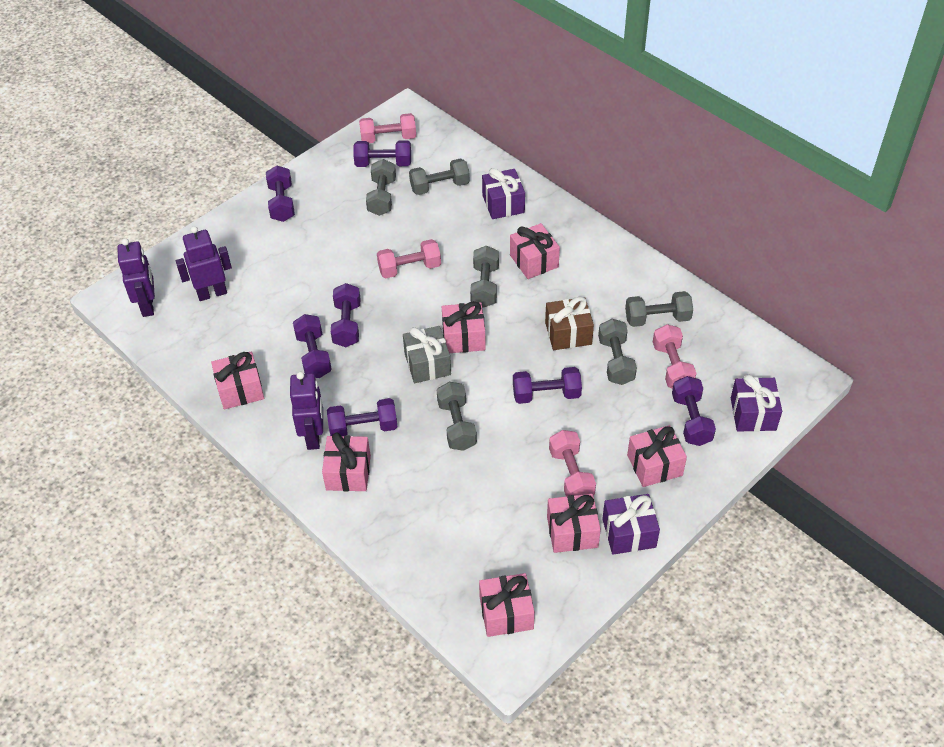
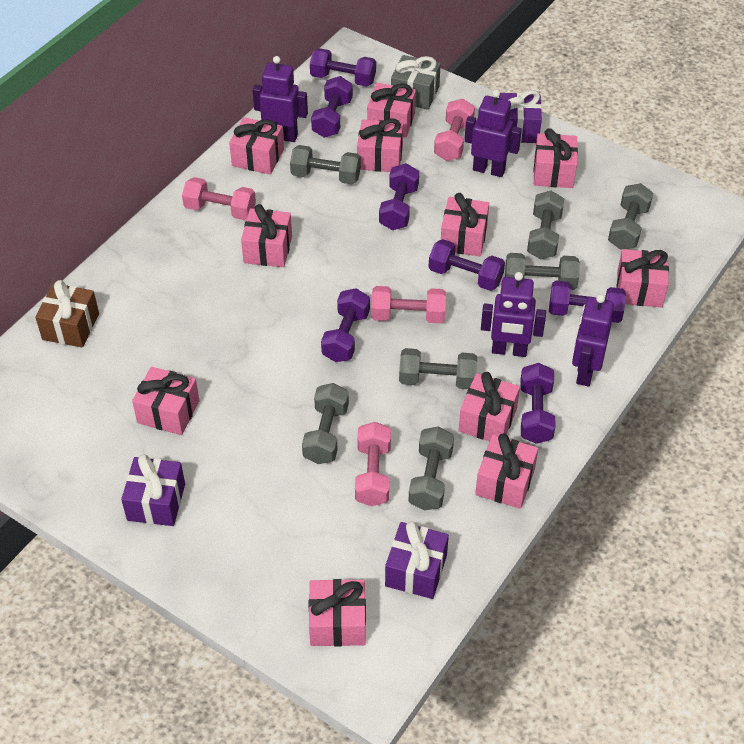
grey dumbbell: [366,159,396,216] [409,158,470,195] [437,382,477,451] [470,246,499,308] [598,319,637,385] [625,291,693,327] = 6 -> [290,145,361,184] [302,383,349,464] [399,348,477,389] [409,426,454,511] [505,253,580,290] [527,191,564,259] [608,183,653,250] = 7
pink gift: [211,351,264,409] [322,433,371,491] [442,301,486,353] [479,573,535,637] [510,223,560,279] [547,494,601,553] [627,425,687,487] = 7 -> [132,367,199,435] [229,117,284,174] [241,204,292,267] [308,579,366,646] [357,118,403,172] [367,83,416,137] [441,193,489,256] [459,372,520,441] [475,433,538,509] [533,128,578,188] [616,249,669,307] = 11
purple robot: [117,238,155,317] [176,226,232,301] [290,372,323,450] = 3 -> [252,56,308,142] [465,90,522,177] [481,272,546,357] [572,294,614,386] = 4

